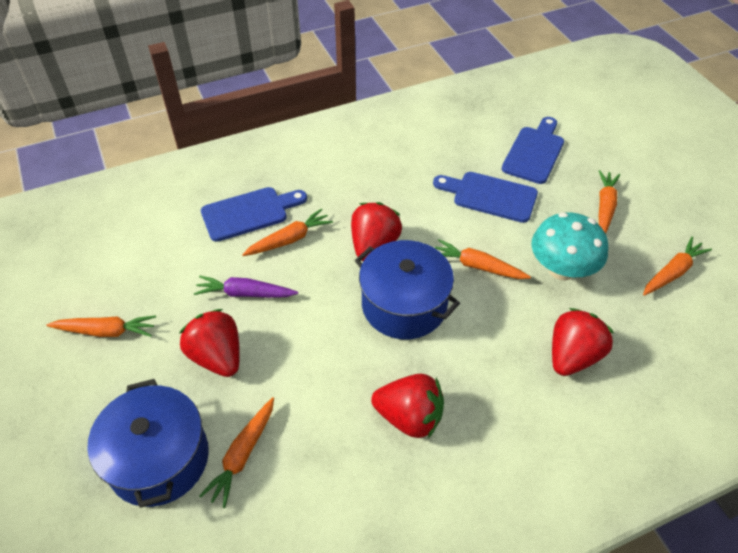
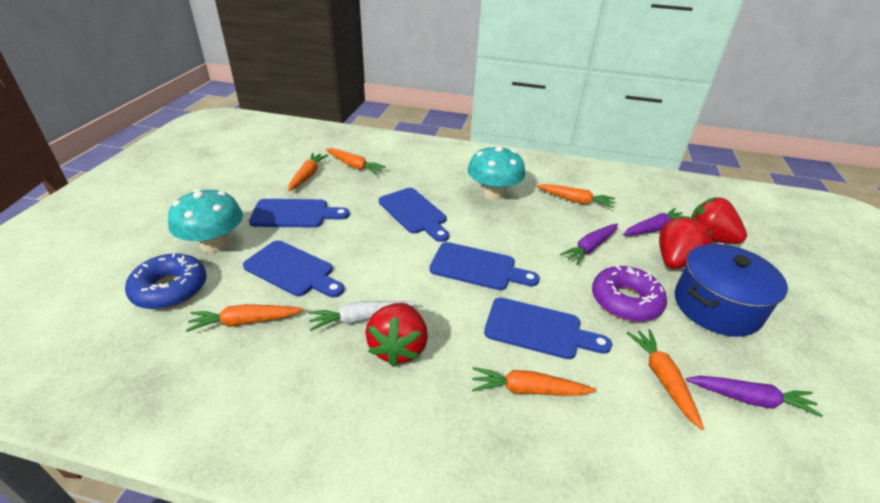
blue cutting board: [201,187,307,242] [433,172,538,223] [502,117,564,184] = 3 -> [243,241,344,297] [249,199,350,228] [379,188,449,242] [429,242,540,290] [484,297,612,359] = 5
blue donut: none = 0 -> [125,252,206,310] = 1
blue pot: [87,379,209,508] [355,240,460,339] = 2 -> [675,244,788,337] = 1
purple carrot: [194,275,298,298] = 1 -> [560,223,618,265] [623,208,690,235] [686,376,823,417] = 3
purple donut: none = 0 -> [592,265,667,322] = 1
red strawberry: [179,309,240,377] [351,202,402,261] [371,373,444,438] [552,308,614,376] = 4 -> [365,303,428,367] [659,217,713,269] [691,197,747,244] = 3
turquoise mushroom: [531,212,608,280] = 1 -> [168,189,243,253] [468,145,525,200] = 2
white carrot: none = 0 -> [308,301,417,331] = 1

